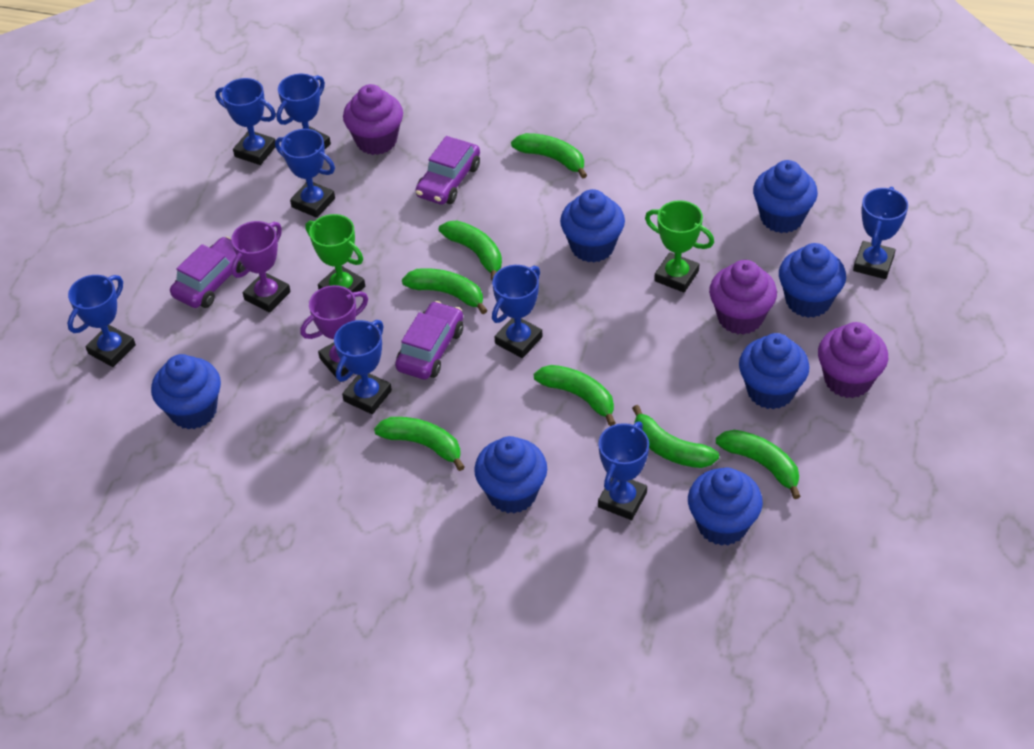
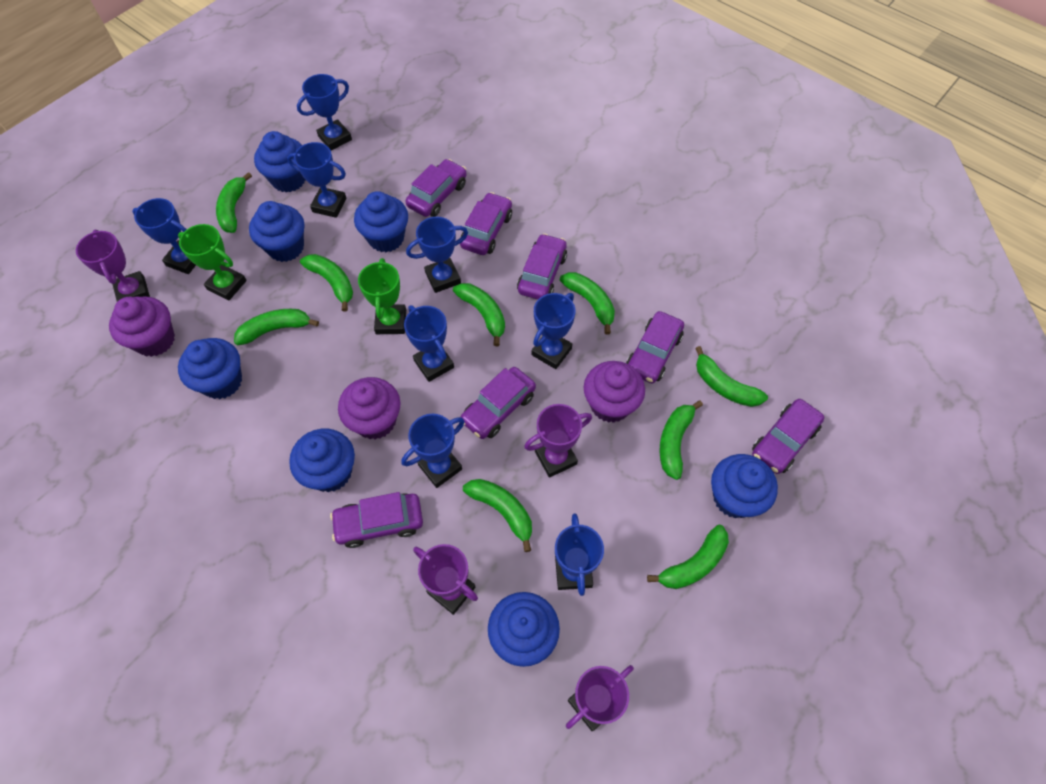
green banana: [374,417,464,471] [402,268,488,314] [439,220,502,281] [511,133,587,179] [534,365,616,426] [632,405,719,468] [716,430,800,499] = 7 -> [216,172,252,233] [234,309,319,345] [300,254,353,312] [453,283,505,346] [463,479,532,552] [560,272,615,335] [647,525,729,589] [660,400,703,480] [695,346,768,407] = 9
purple car: [170,237,245,308] [395,301,463,380] [416,136,480,205] = 3 -> [330,492,423,548] [405,159,467,217] [460,192,512,255] [461,367,536,439] [517,233,567,300] [626,311,684,383] [752,399,824,474] = 7
purple trophy: [231,221,291,313] [300,285,368,377] = 2 -> [76,230,150,302] [413,544,478,615] [524,404,592,478] [566,665,634,731] = 4

